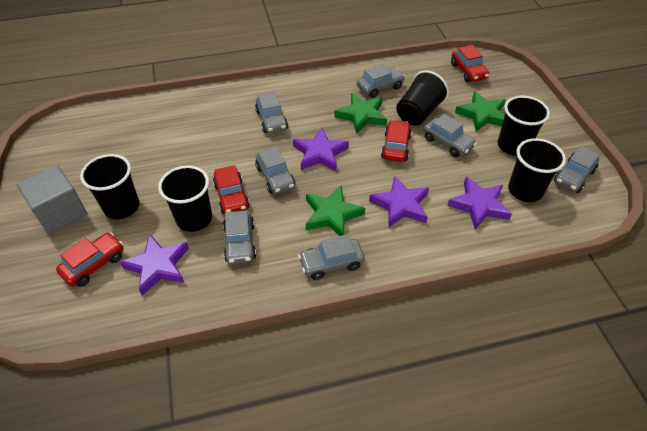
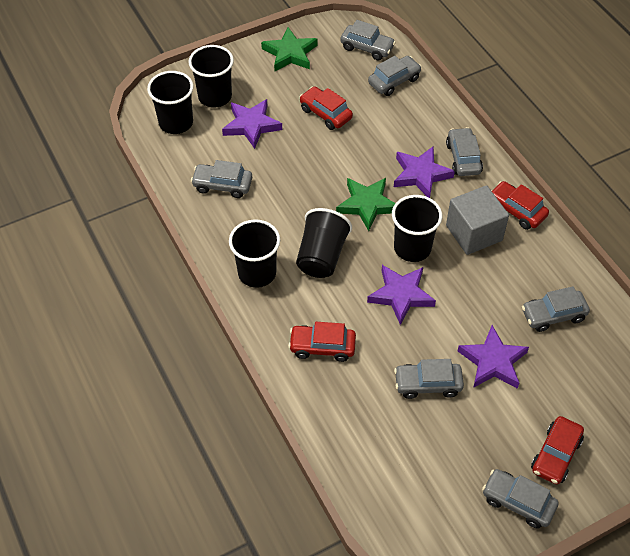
green star: [306,185,365,236] [335,93,387,134] [455,91,506,132] = 3 -> [261,27,318,71] [336,178,395,231] = 2

